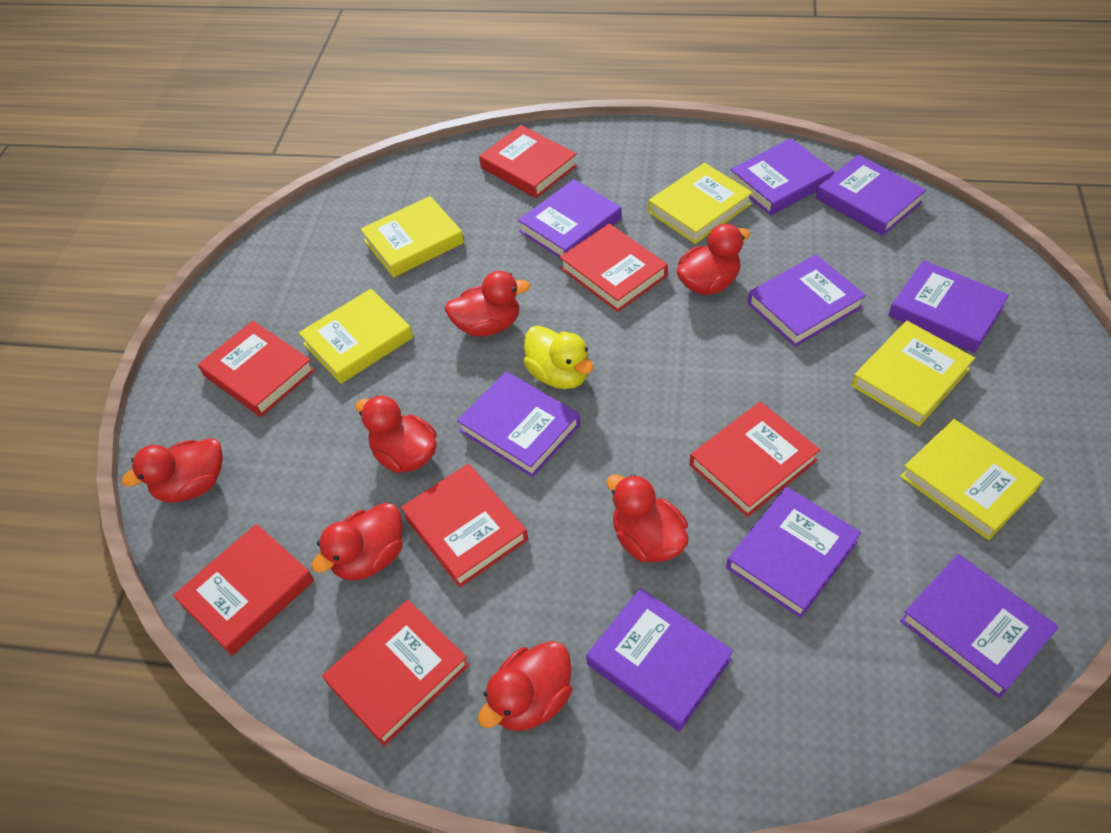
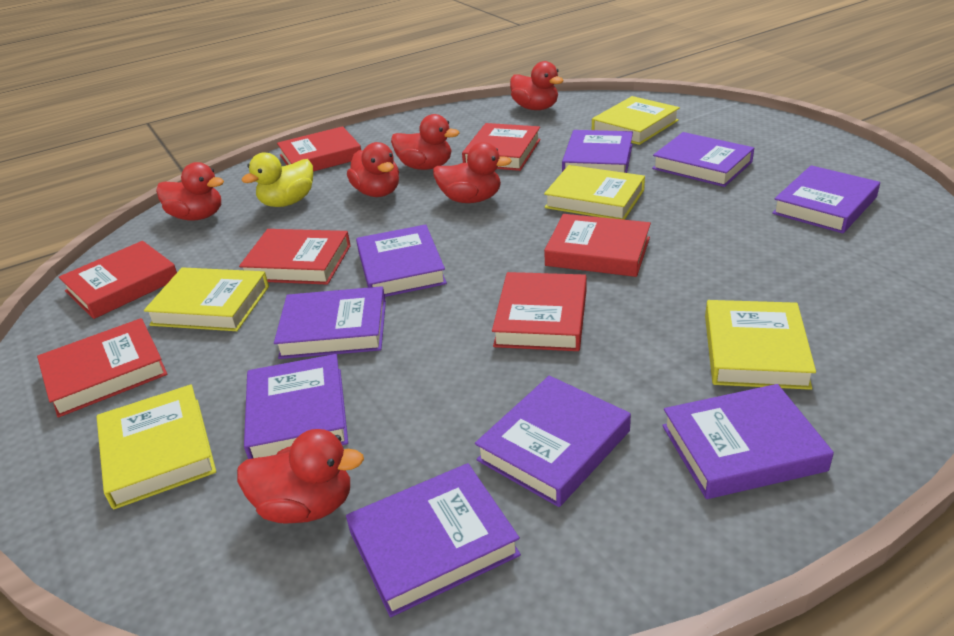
red duck: [122,438,223,502] [311,503,403,581] [355,395,437,473] [445,271,530,337] [478,641,572,731] [606,474,689,563] [677,224,750,295] = 7 -> [156,162,224,221] [237,429,364,524] [347,142,399,197] [391,114,459,170] [433,142,512,203] [510,61,564,110] = 6

